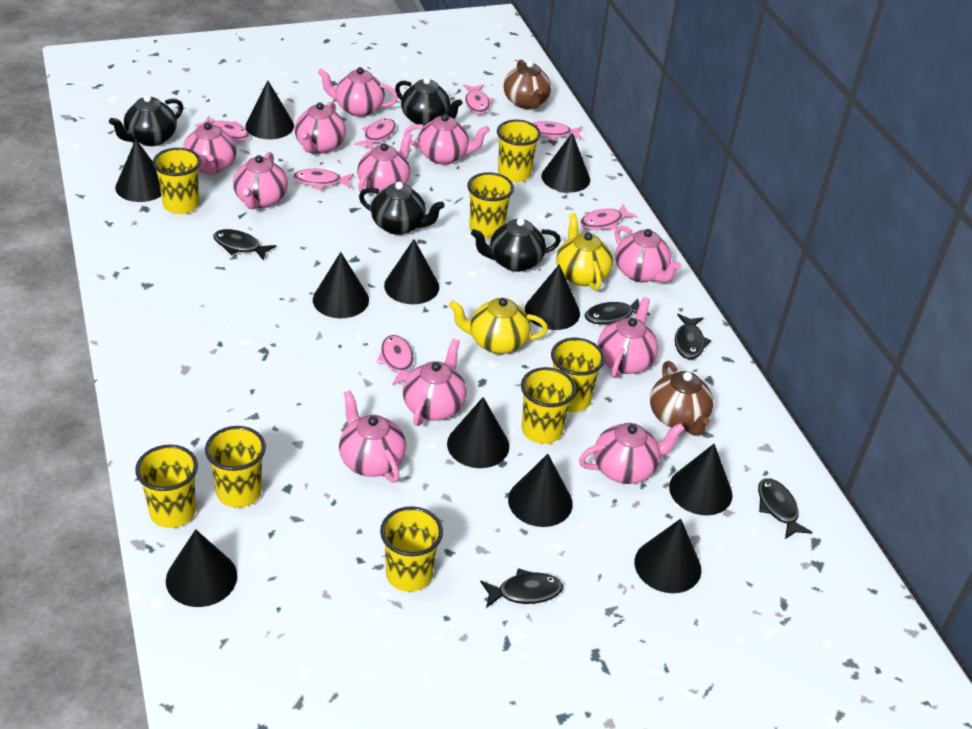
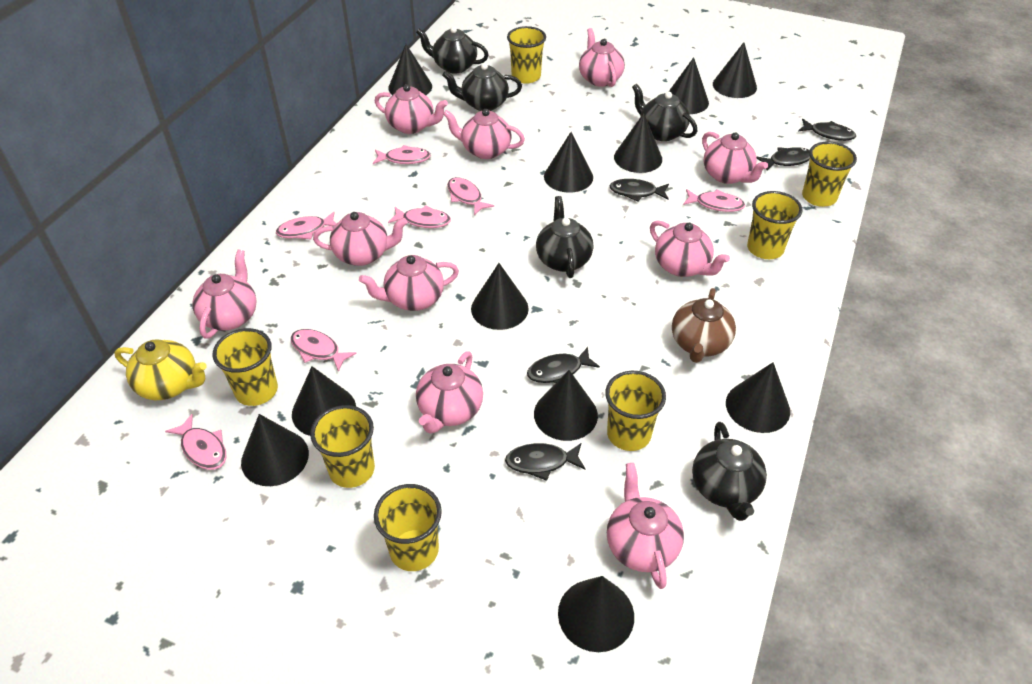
black teapot: [109,95,183,146] [359,182,445,235] [395,77,463,127] [471,218,561,272] = 4 -> [416,26,489,74] [442,63,522,111] [536,196,593,278] [632,84,697,141] [692,422,767,521] = 5
brown teapot: [504,60,551,109] [650,361,713,436] = 2 -> [672,288,736,363] = 1
pink teapot: [183,120,237,175] [233,152,288,209] [295,102,346,153] [318,67,398,117] [339,390,406,483] [357,132,412,194] [403,339,466,426] [404,114,490,165] [579,423,685,484] [598,297,658,378] [615,226,681,283] = 11 -> [192,249,257,339] [313,212,407,266] [359,255,459,311] [375,84,448,134] [416,351,483,434] [443,109,525,159] [579,28,625,87] [607,463,684,589] [650,220,730,277] [702,132,768,184] = 10
yellow cup: [135,445,198,528] [153,148,201,214] [205,426,266,508] [380,506,443,592] [467,172,514,238] [497,120,541,182] [521,367,576,444] [551,338,605,412] = 8 -> [212,328,278,406] [310,405,375,488] [374,484,442,571] [507,26,546,84] [605,371,666,451] [747,191,803,259] [802,141,857,207] = 7
yellow teapot: [449,298,548,354] [556,213,613,291] = 2 -> [114,339,207,400] = 1

